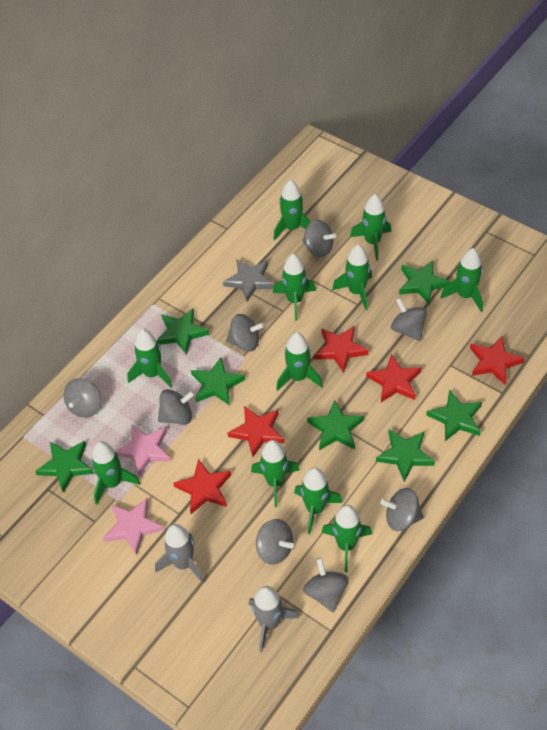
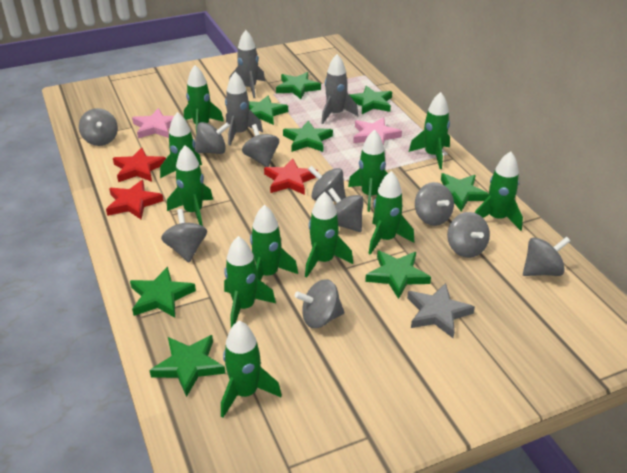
green star: [35,441,94,493] [156,308,210,355] [191,357,245,406] [307,400,364,450] [376,429,435,482] [399,260,451,304] [426,390,482,441] = 7 -> [130,267,196,318] [149,335,226,397] [249,95,288,125] [276,72,321,99] [283,121,333,152] [349,86,392,114] [365,250,431,299] [441,173,489,212] = 8
grey rocket: [155,524,204,583] [249,586,299,652] = 2 -> [225,72,263,146] [229,30,265,98] [321,54,358,124] = 3
grey spinning top: [64,378,101,418] [158,389,195,425] [226,314,264,352] [256,519,294,565] [303,220,336,257] [303,558,349,613] [380,488,424,531] [391,298,427,341] = 8 -> [79,108,118,146] [161,209,207,262] [195,122,230,154] [242,124,279,167] [295,279,345,328] [308,166,346,202] [328,188,364,232] [415,182,454,226] [447,212,490,258] [523,237,570,276] = 10
red star: [173,459,231,514] [228,406,284,457] [314,326,369,373] [366,354,422,402] [470,336,525,385] = 5 -> [106,180,164,219] [113,147,166,182] [264,158,318,195] = 3

